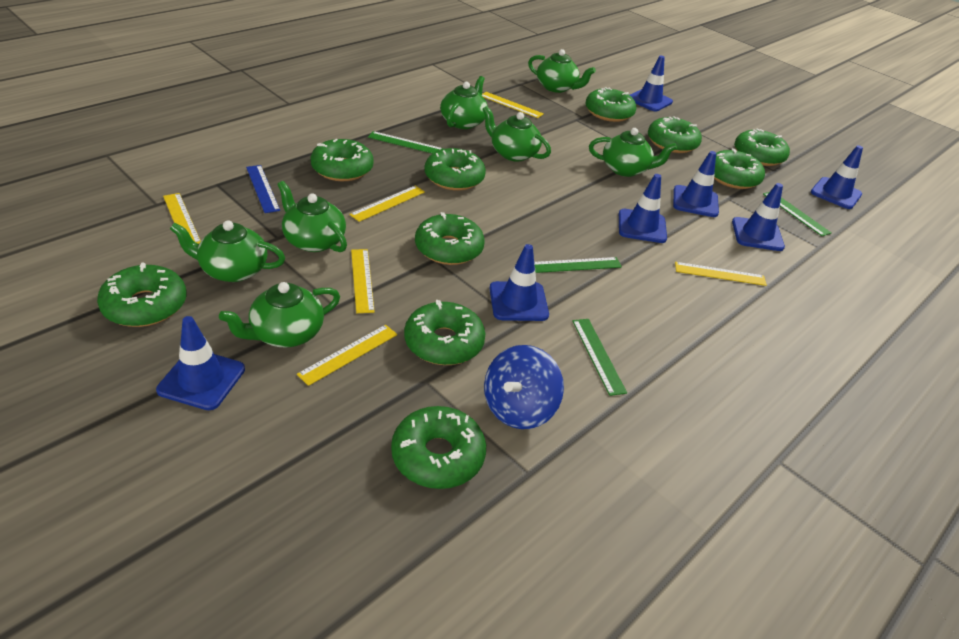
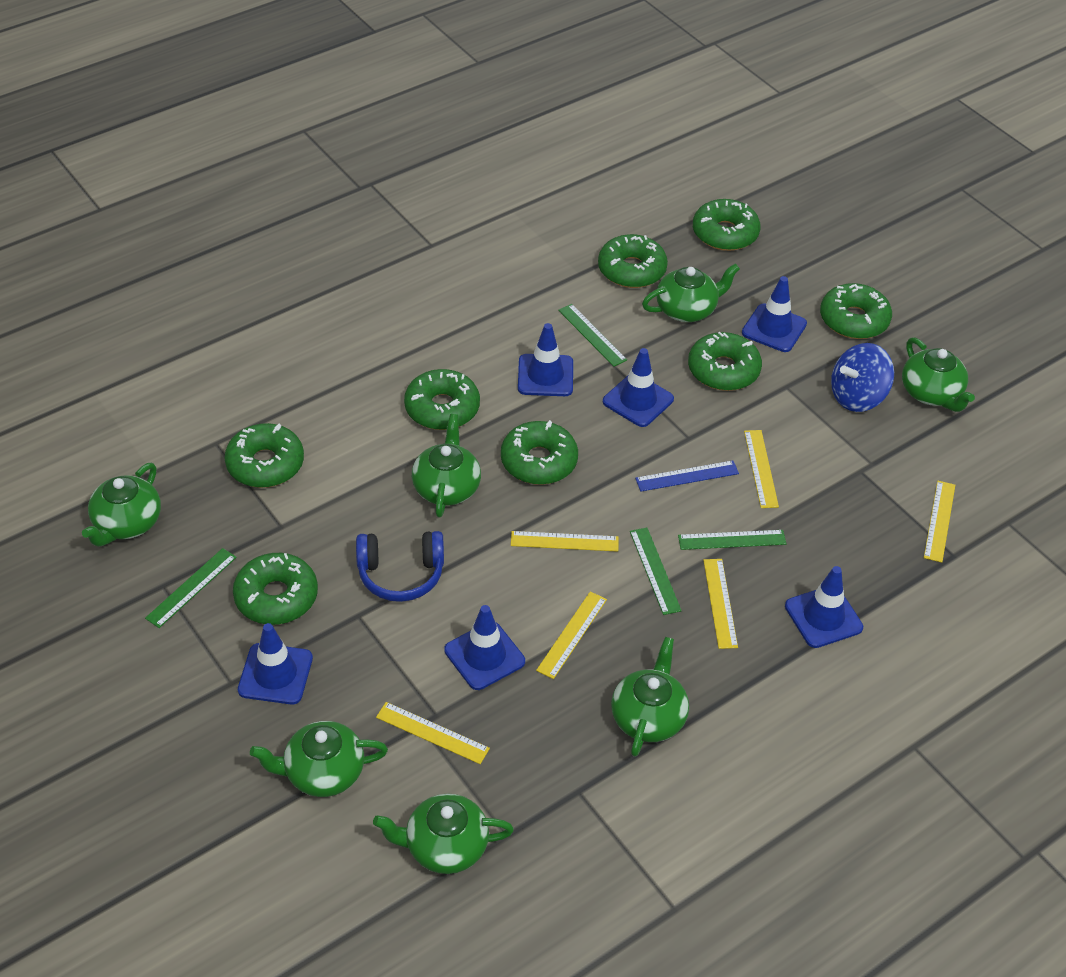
blue headphones: none = 0 -> [356,531,444,602] = 1
blue traffic cone: [156,316,245,410] [489,244,549,321] [619,174,667,243] [630,56,673,112] [673,151,719,217] [732,183,785,251] [811,145,863,209] = 7 -> [238,623,313,704] [444,605,525,690] [518,323,573,396] [603,348,674,427] [742,276,807,352] [785,566,863,648] = 6
green donut: [97,262,187,327] [311,139,374,181] [391,406,486,489] [404,300,485,365] [415,212,485,265] [425,148,486,191] [585,87,637,122] [648,116,702,153] [714,148,765,189] [734,129,790,166] = 10 -> [225,423,304,488] [233,553,318,625] [404,369,480,430] [501,420,578,485] [598,234,668,288] [688,332,762,391] [693,199,761,251] [820,283,892,339] = 8

